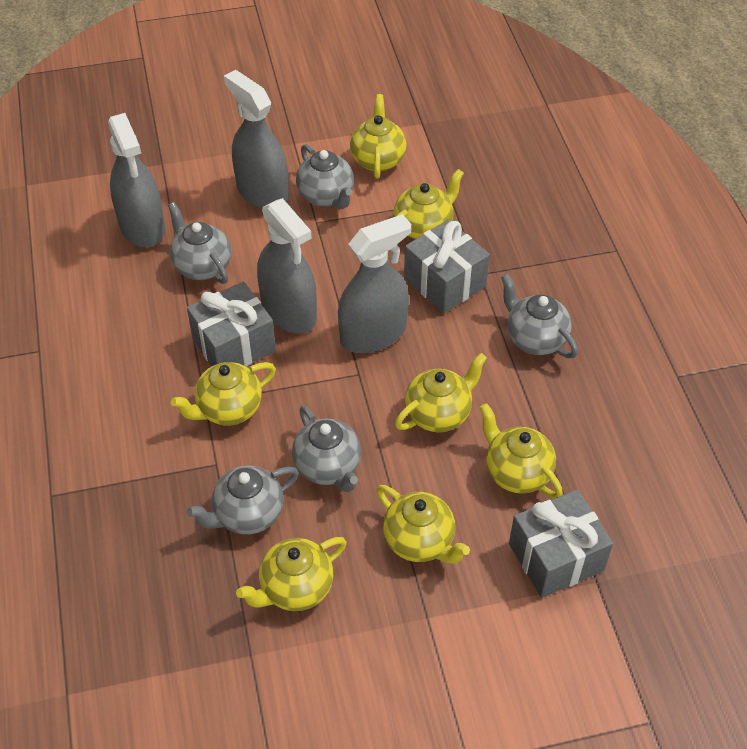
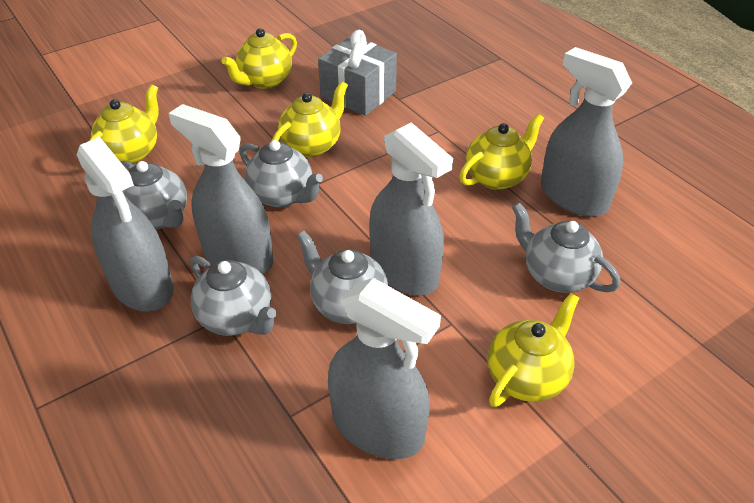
grey gift: [187,282,276,366] [404,220,490,313] [509,489,613,598] = 3 -> [318,30,397,116] = 1
grey spray bottle: [108,113,165,247] [224,70,289,209] [257,198,317,334] [338,214,411,353] = 4 -> [77,137,174,312] [168,104,273,274] [328,278,441,459] [369,122,453,295] [541,47,632,217] = 5
yellow teapot: [171,362,276,425] [236,537,347,611] [350,94,407,179] [376,485,470,564] [394,169,464,239] [395,353,487,432] [480,403,563,498] = 7 -> [89,84,159,164] [222,28,297,89] [272,81,348,157] [459,114,544,190] [488,293,579,407] = 5

